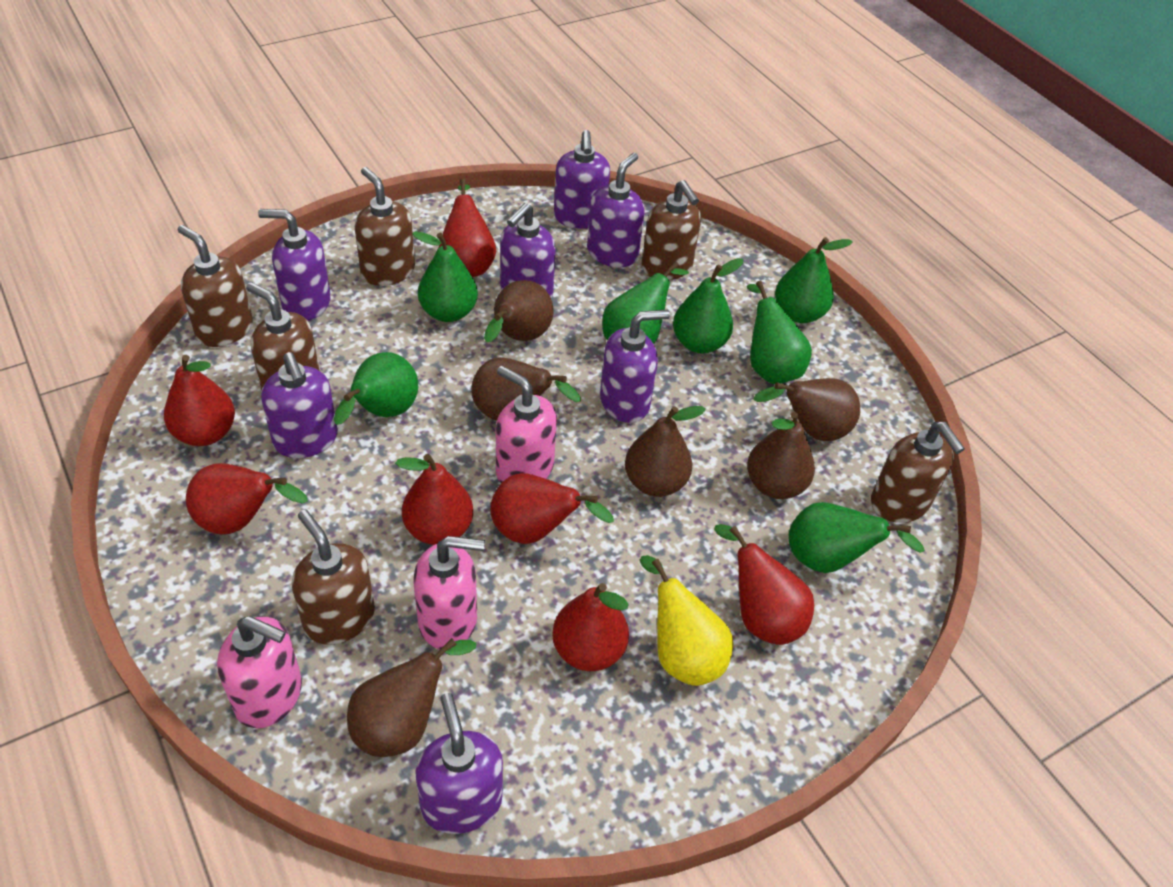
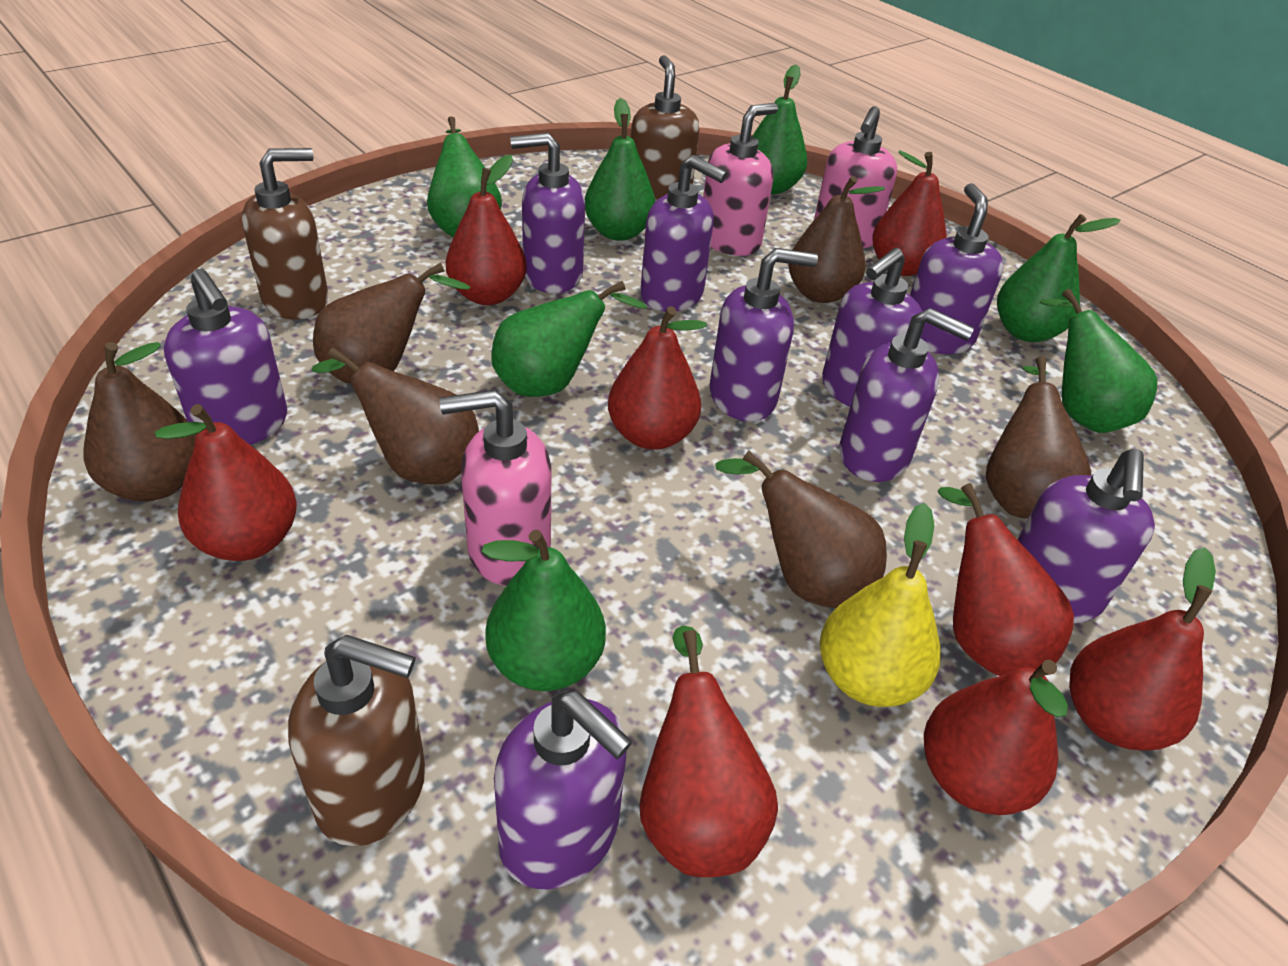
brown soap dispenser: [178,225,253,347] [246,282,320,391] [292,510,375,645] [355,167,415,286] [641,180,701,280] [871,422,965,523] = 6 -> [242,148,328,320] [288,635,425,846] [631,55,699,201] = 3
purple soap dispenser: [258,209,331,321] [261,352,338,458] [415,693,503,834] [500,203,556,298] [554,130,610,229] [587,153,645,268] [600,310,670,423] = 7 -> [164,269,287,445] [494,691,633,890] [510,133,585,293] [640,155,727,312] [709,248,818,422] [822,248,924,407] [840,308,974,482] [910,183,1004,354] [1017,449,1155,623] = 9
red pear: [164,355,235,446] [186,463,308,535] [395,454,473,545] [439,179,496,277] [490,473,614,544] [552,583,629,671] [714,524,814,645] = 7 -> [155,404,297,561] [446,155,527,305] [608,306,707,450] [639,625,778,877] [872,150,947,276] [924,660,1068,815] [938,483,1074,676] [1069,547,1216,751] = 8

